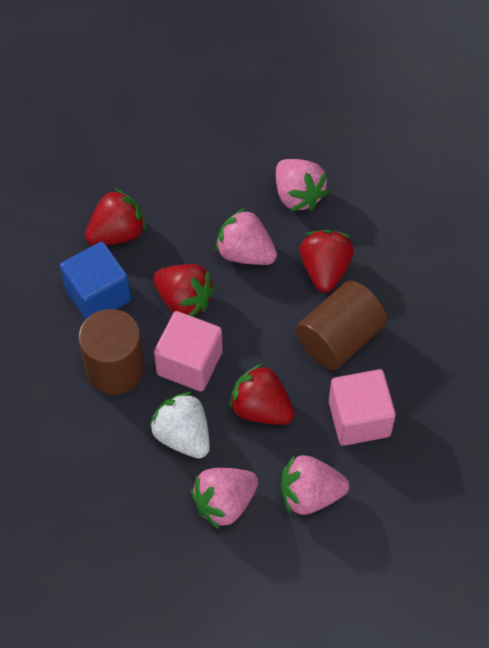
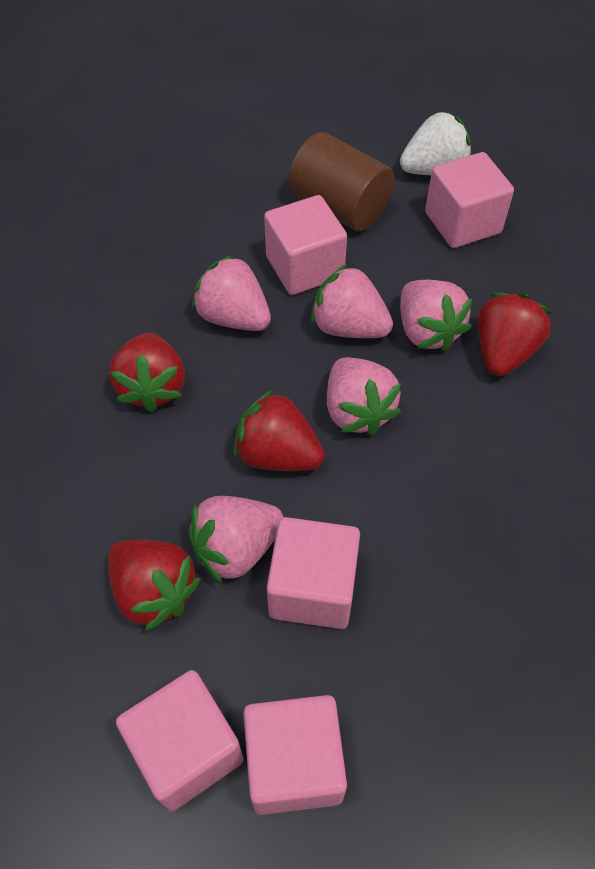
blue cube: [60,242,131,320] = 1 -> none = 0
brown cylinder: [78,309,145,395] [296,281,387,370] = 2 -> [289,132,395,231] = 1
pink cube: [154,311,223,392] [329,369,396,446] = 2 -> [116,670,244,811] [243,695,347,815] [264,195,347,295] [267,517,360,629] [425,152,514,248] = 5
pink strawberry: [191,468,259,530] [215,208,277,265] [276,159,329,212] [281,455,349,515] = 4 -> [188,496,283,583] [192,254,271,331] [311,263,393,338] [327,357,401,436] [400,280,472,352] = 5

